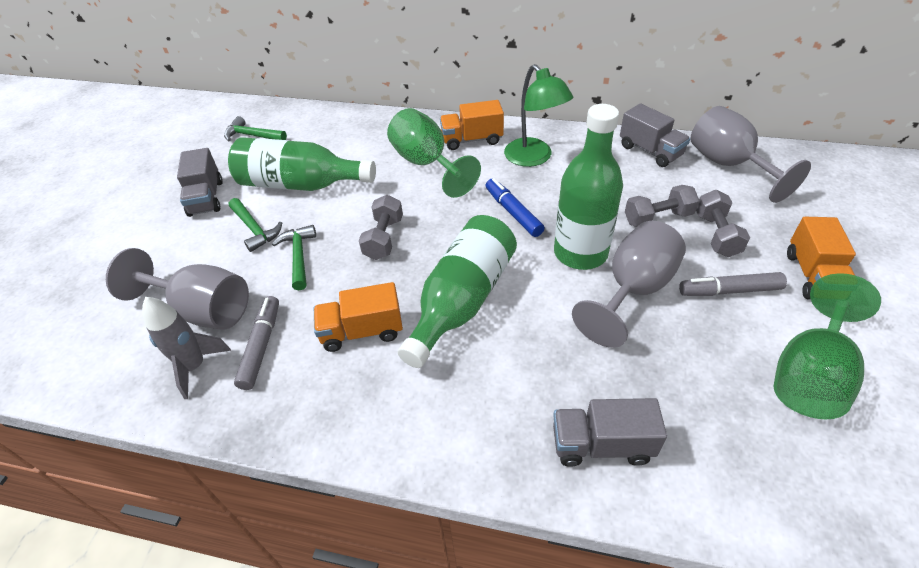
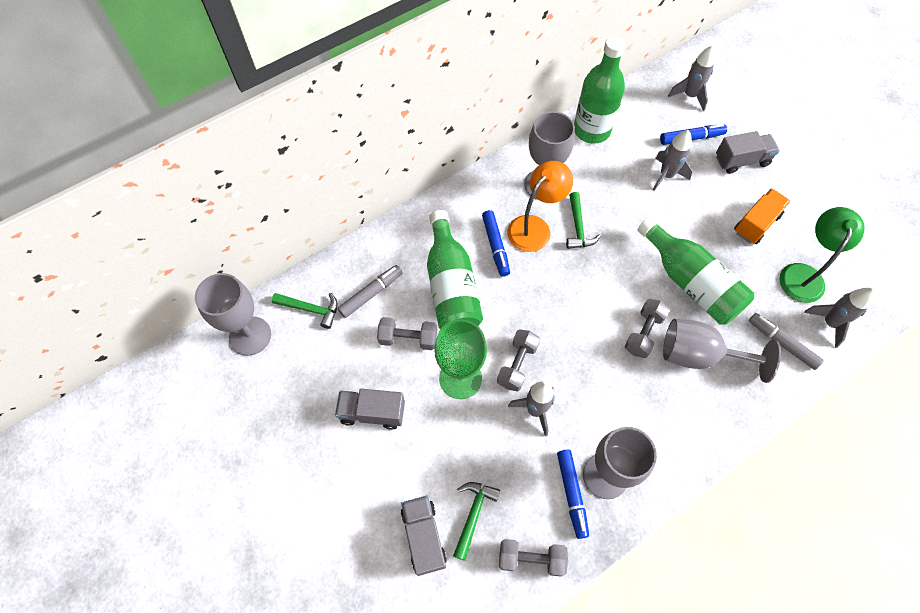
blue marker: [485,178,545,237] = 1 -> [482,210,510,277] [557,450,589,539] [660,124,727,145] = 3
green goblet: [387,108,481,198] [774,273,881,419] = 2 -> [434,319,487,399] = 1
grey dumbbell: [359,195,403,260] [625,185,699,227] [696,190,750,257] = 3 -> [377,317,437,350] [497,329,540,392] [499,539,568,577] [625,299,670,358] = 4
grey goblet: [106,248,249,329] [572,221,686,348] [690,106,811,203] = 3 -> [195,273,271,356] [524,111,575,200] [583,427,657,499] [663,319,781,383] = 4
grey rocket: [142,297,231,399] = 1 -> [508,381,555,437] [653,130,692,191] [668,46,715,111] [804,288,875,348] = 4
orange lamp: none = 0 -> [507,161,573,252] = 1
orange truck: [314,282,403,352] [440,100,504,150] [787,217,856,300] = 3 -> [734,189,791,244] = 1

